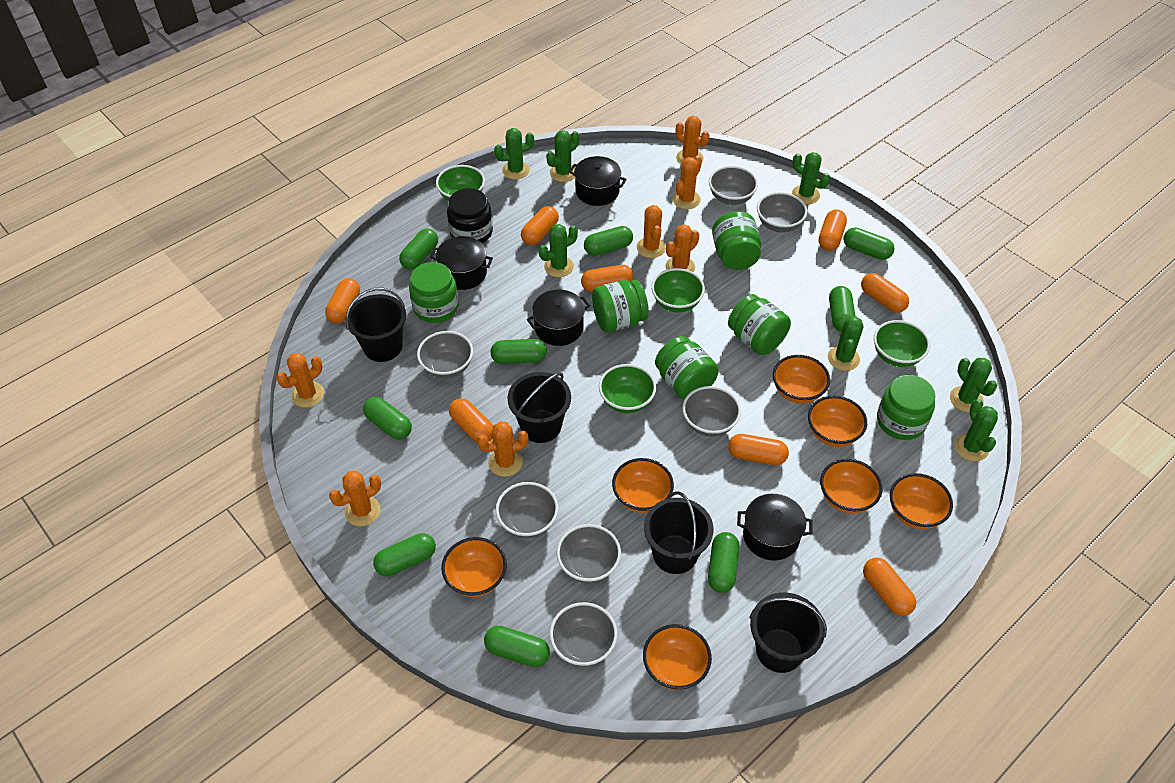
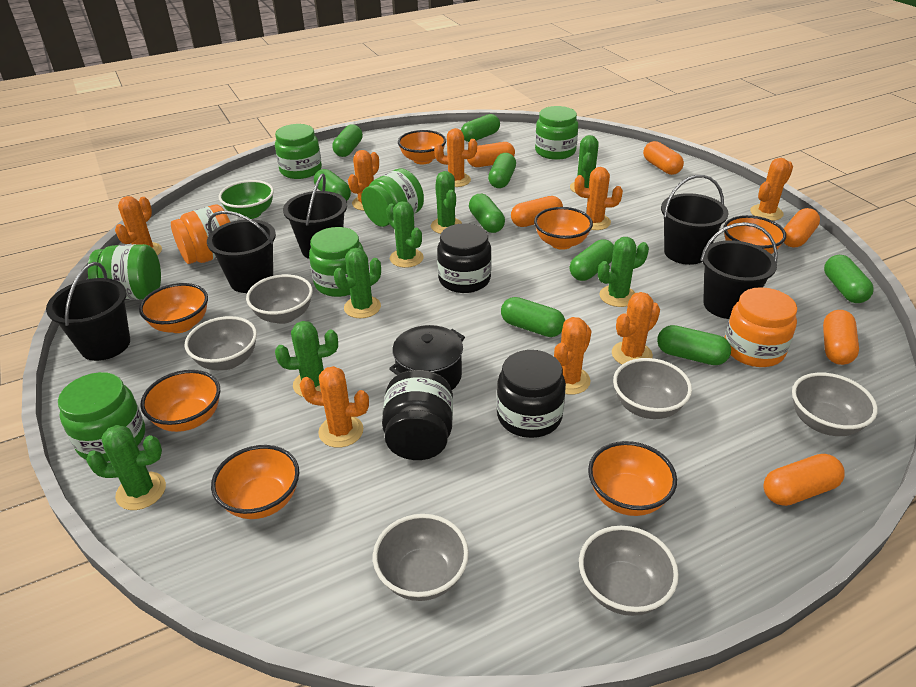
black bucket: [345,288,406,362] [507,372,571,443] [644,492,714,574] [749,592,827,673] = 4 -> [46,262,130,361] [207,211,276,293] [283,173,347,259] [661,175,729,265] [700,222,778,319] = 5
black jar: [447,188,493,243] = 1 -> [382,369,453,460] [437,223,492,293] [497,350,566,438] = 3
black pot: [430,236,493,290] [527,290,590,346] [569,156,627,206] [737,494,813,561] = 4 -> [389,325,465,390] = 1
green bowl: [436,165,485,201] [599,364,656,414] [651,268,705,313] [874,320,930,367] = 4 -> [219,180,274,219] = 1
grey bowl: [417,331,473,379] [496,482,558,538] [550,602,617,667] [557,524,621,583] [682,386,741,437] [709,166,758,205] [757,192,807,233] = 7 -> [185,316,257,370] [246,274,313,324] [373,514,469,601] [579,526,679,616] [613,358,692,419] [792,373,878,436] = 6
orange cactus: [277,353,324,408] [329,471,381,526] [477,421,529,477] [637,205,666,258] [665,224,699,272] [672,156,702,209] [676,116,710,165] = 7 -> [115,196,162,256] [300,366,369,448] [348,150,379,211] [434,128,477,187] [554,317,591,395] [574,167,623,230] [612,292,660,364] [750,158,793,221] = 8
orange capsule: [325,278,360,324] [449,398,493,443] [521,206,559,245] [581,265,633,292] [728,434,789,465] [819,209,847,251] [861,273,909,313] [863,558,916,616] = 8 -> [467,142,515,167] [511,196,563,227] [643,141,684,175] [763,454,845,506] [784,208,820,247] [823,310,859,365] = 6
orange jar: none = 0 -> [171,205,230,264] [725,287,797,367] = 2

